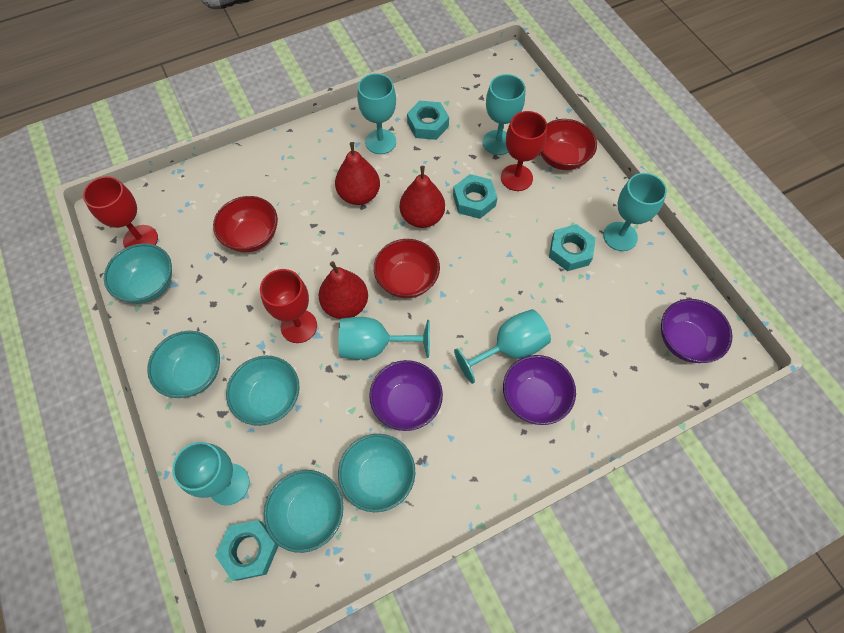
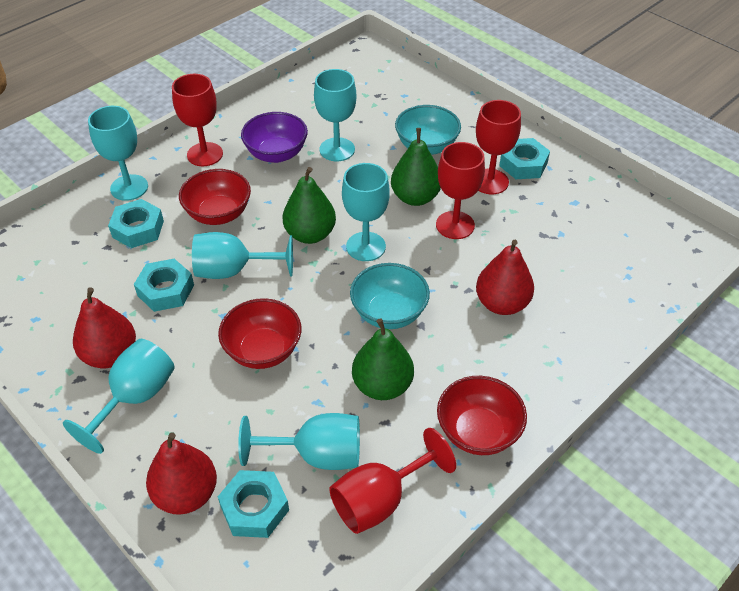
green pear: none = 0 -> [282,167,336,244] [352,318,414,400] [391,128,441,206] = 3
purple bowl: [369,360,443,431] [503,355,576,425] [661,299,732,363] = 3 -> [241,112,308,163] = 1
red goblet: [83,176,158,248] [260,269,317,343] [501,111,547,191] = 3 -> [172,74,223,166] [329,428,456,534] [436,142,485,239] [476,100,521,194] = 4
turquoise bowl: [104,243,172,303] [147,331,220,398] [226,356,299,426] [264,470,344,553] [338,434,415,512] = 5 -> [350,263,430,329] [395,105,461,155] = 2

